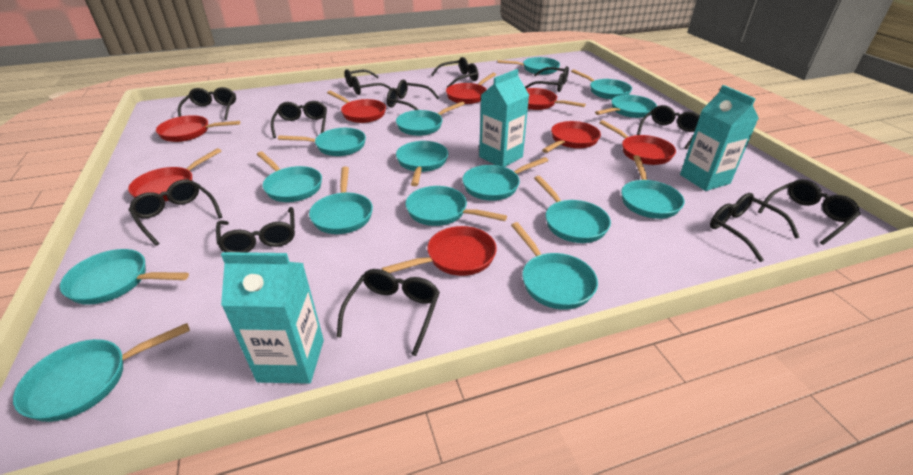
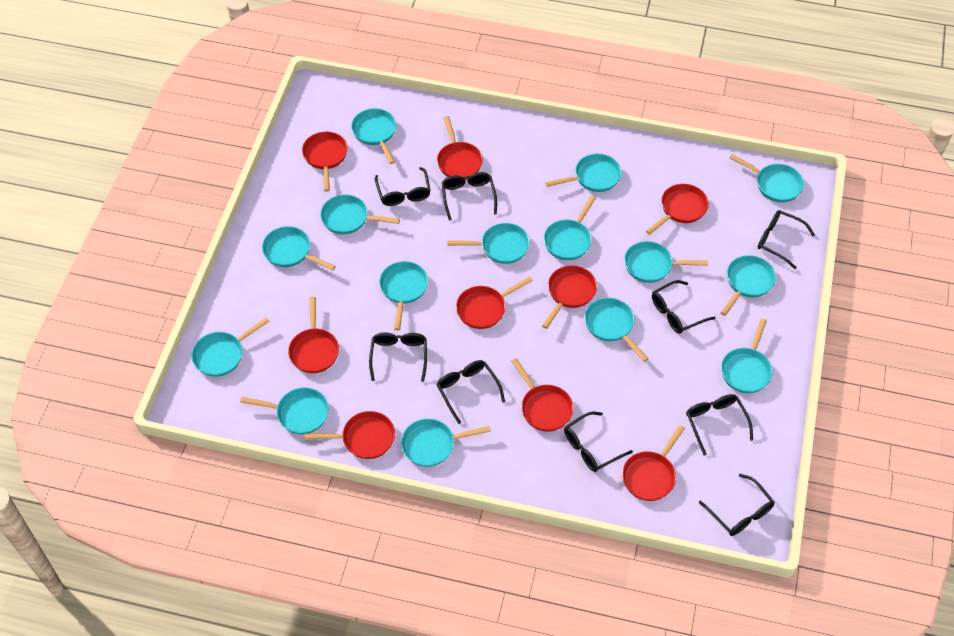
black glasses: [129,180,222,246] [178,87,236,120] [216,207,295,252] [271,101,327,138] [337,269,440,356] [345,69,391,95] [387,80,439,110] [431,57,479,88] [525,66,569,92] [637,105,700,149] [710,193,800,262] [758,179,860,245] = 12 -> [369,332,427,382] [375,167,431,206] [437,360,505,424] [442,172,497,221] [564,412,633,472] [652,280,716,334] [686,394,753,456] [699,474,774,536] [758,210,815,269] = 9
red pan: [128,148,221,201] [156,115,240,142] [327,91,386,123] [381,226,497,276] [446,73,496,104] [526,88,586,110] [542,121,601,153] [599,120,676,165] = 8 -> [288,297,339,373] [302,132,348,192] [304,411,395,459] [437,116,483,178] [456,276,533,329] [511,358,574,432] [542,265,597,329] [622,425,685,501] [646,184,709,235] = 9
turquoise carton: [221,252,324,384] [479,69,529,167] [680,85,759,191] = 3 -> none = 0

